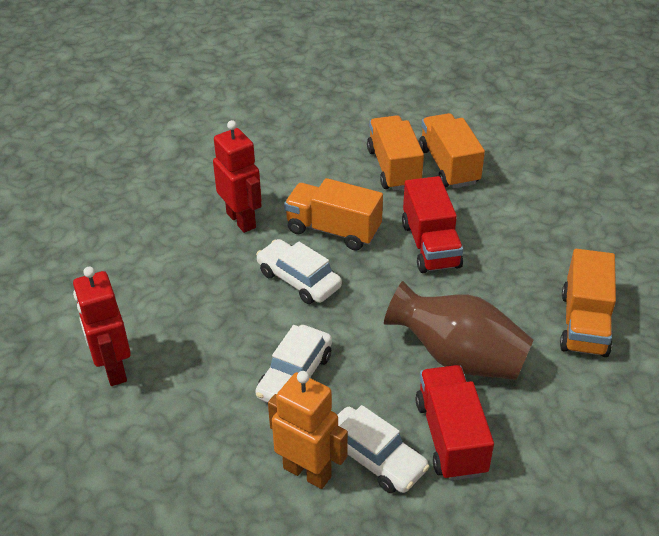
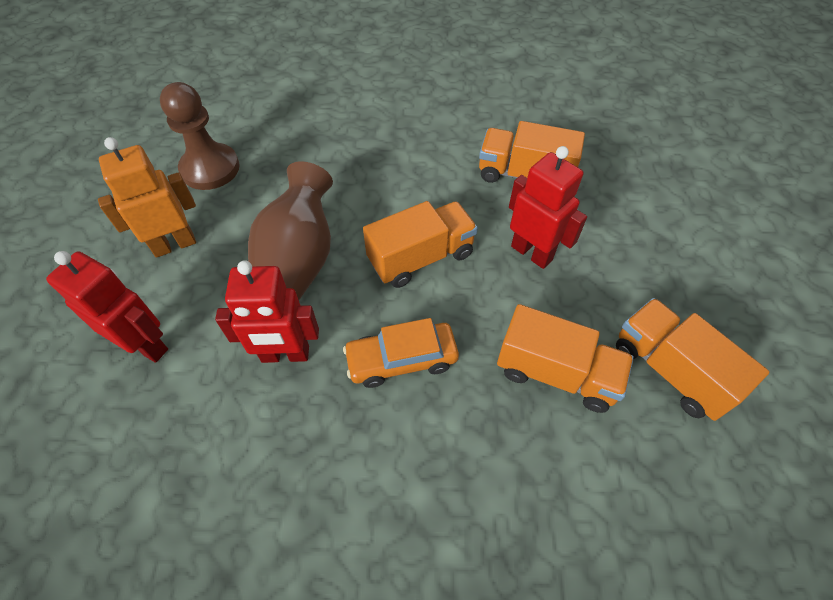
brown pawn: none = 0 -> [160,82,240,190] = 1
orange car: none = 0 -> [343,318,459,388] = 1
red robot: [73,267,131,386] [213,120,262,233] = 2 -> [46,251,168,363] [215,260,319,363] [509,146,587,269] = 3
red truck: [402,176,463,273] [416,365,494,481] = 2 -> none = 0
white car: [255,325,332,403] [256,239,342,304] [338,405,429,493] = 3 -> none = 0

